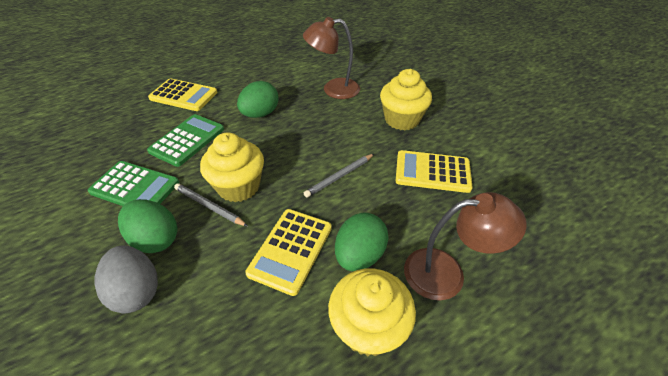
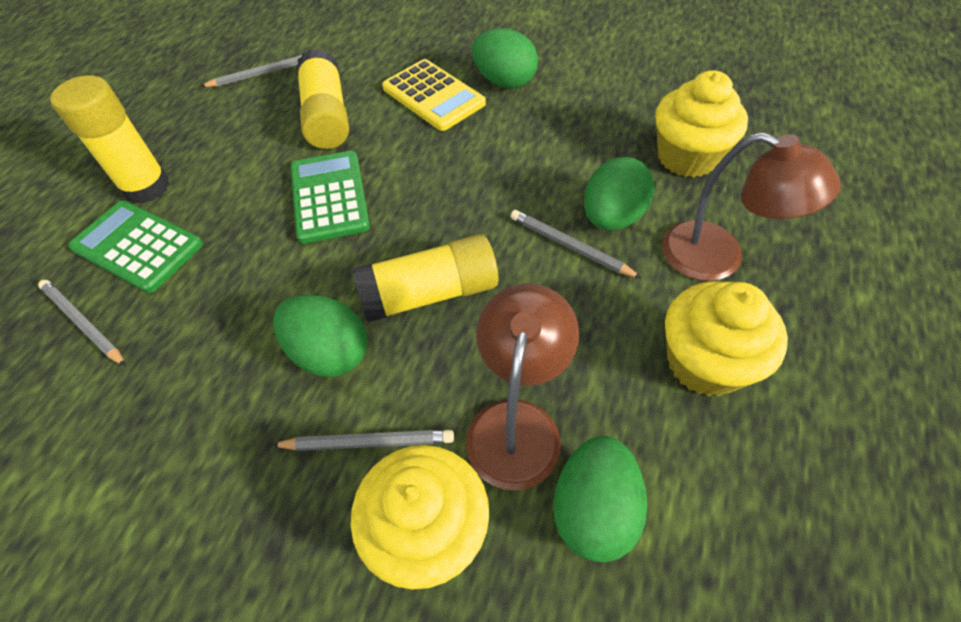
green egg: [118,199,177,253] [237,81,278,118] [335,212,389,271] = 3 -> [273,295,368,377] [472,28,538,89] [553,436,647,562] [584,157,654,231] = 4
grey egg: [95,245,158,313] = 1 -> none = 0
grey pencil: [174,183,248,226] [304,154,374,198] = 2 -> [38,280,126,367] [200,55,302,87] [271,430,454,451] [510,210,642,279] = 4
yellow calculator: [148,78,217,111] [245,209,332,296] [396,150,473,193] = 3 -> [382,59,486,131] = 1
yellow glue stick: none = 0 -> [50,75,170,204] [296,49,349,149] [352,234,499,323] = 3

